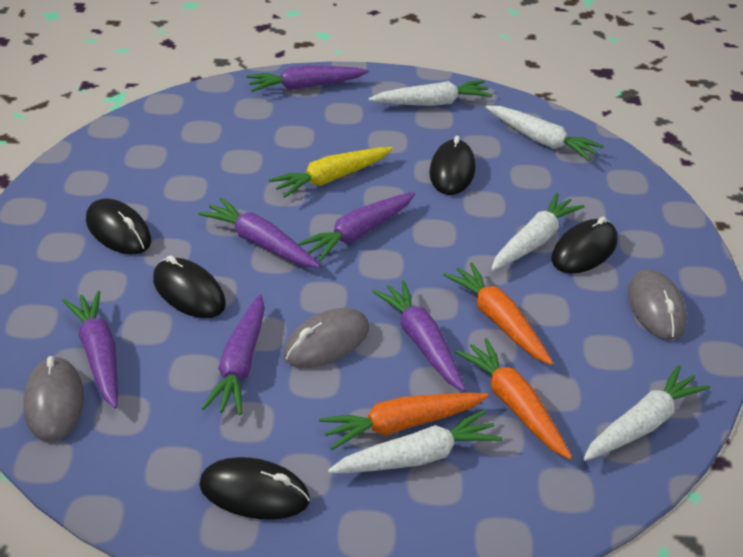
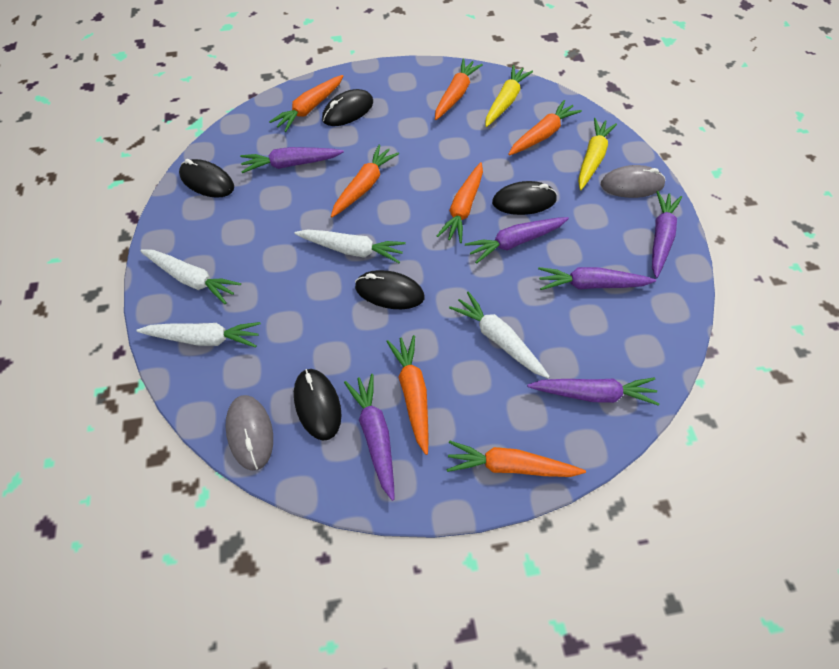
grey mouse: [23,356,84,442] [283,308,369,368] [628,269,687,340] = 3 -> [225,395,273,471] [601,165,666,198] = 2
orange carrot: [319,393,488,450] [443,262,553,365] [455,338,572,459] = 3 -> [269,75,343,132] [331,145,399,217] [386,335,429,455] [435,58,483,120] [437,162,483,243] [446,441,586,477] [508,100,582,155] = 7
white carrot: [328,410,503,473] [369,80,492,106] [486,105,604,161] [491,193,585,270] [583,365,710,461] = 5 -> [136,322,261,348] [140,249,241,305] [295,229,406,263] [449,291,550,378] = 4
yellow carrot: [269,147,393,198] = 1 -> [485,65,533,127] [578,118,617,190] = 2

